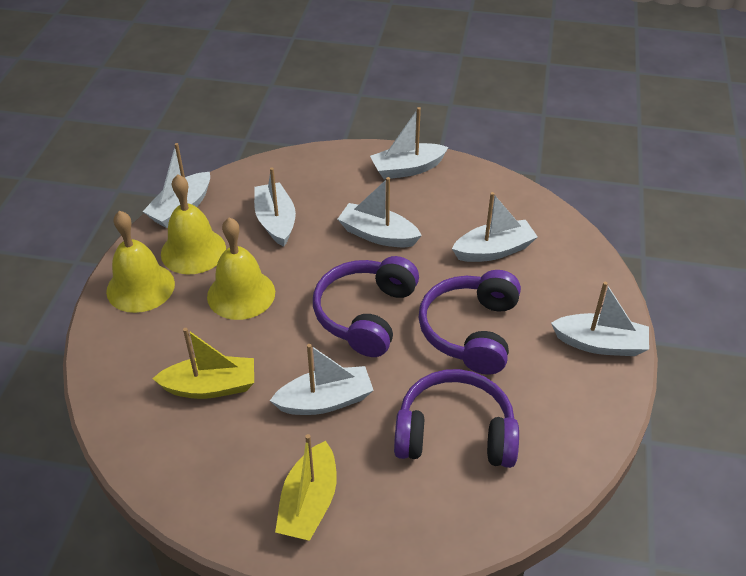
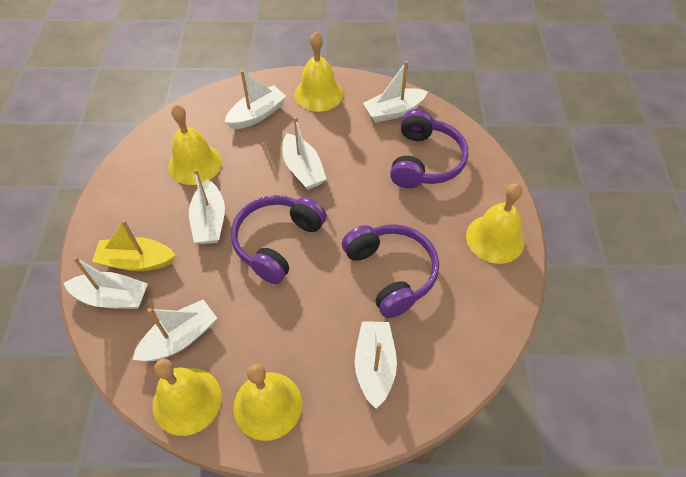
yellow bell: [106,211,175,313] [161,174,226,275] [207,218,275,320] = 3 -> [153,359,222,436] [168,104,222,185] [233,364,302,441] [295,32,343,112] [466,183,524,264] = 5
yellow boat: [152,328,254,399] [275,434,337,541] = 2 -> [92,220,175,271] = 1

